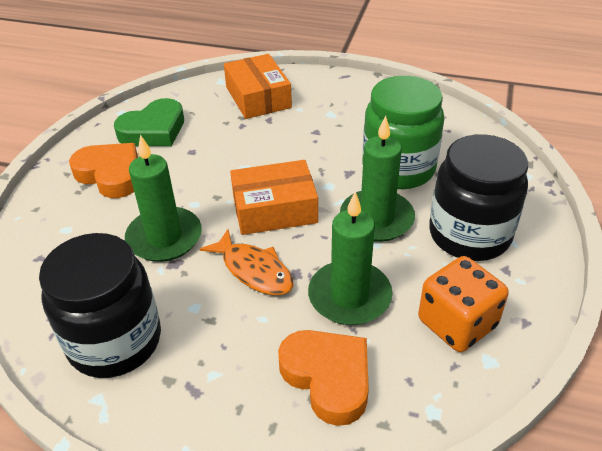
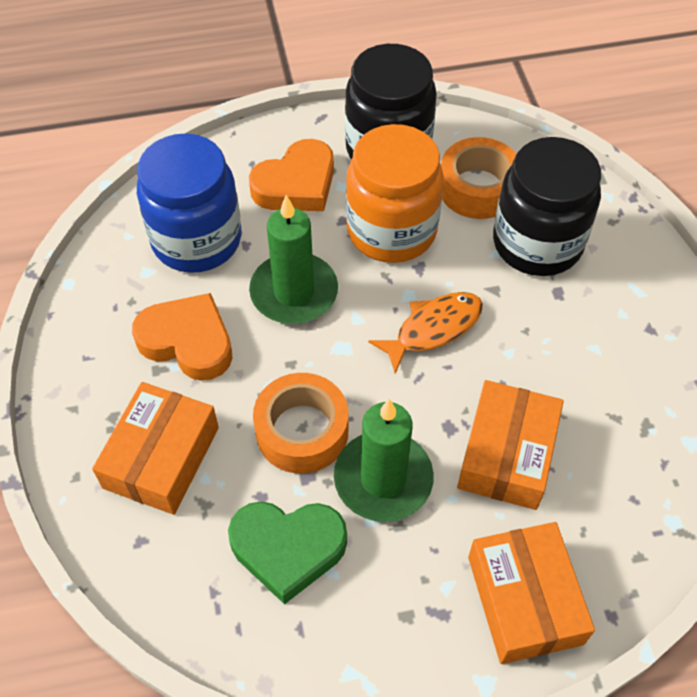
blue jar: none = 0 -> [137,133,241,273] = 1
green candle: [125,135,202,262] [308,192,393,325] [340,115,415,242] = 3 -> [249,195,338,324] [334,399,434,522] = 2
green jar: [362,76,444,189] = 1 -> none = 0
orange box: [224,54,292,119] [230,160,318,235] = 2 -> [92,382,219,515] [457,380,564,510] [468,522,595,664] = 3
orange dice: [418,256,509,352] = 1 -> none = 0
orange jar: none = 0 -> [346,124,444,263] = 1
orange tape: none = 0 -> [253,373,348,474] [441,137,516,219] = 2

